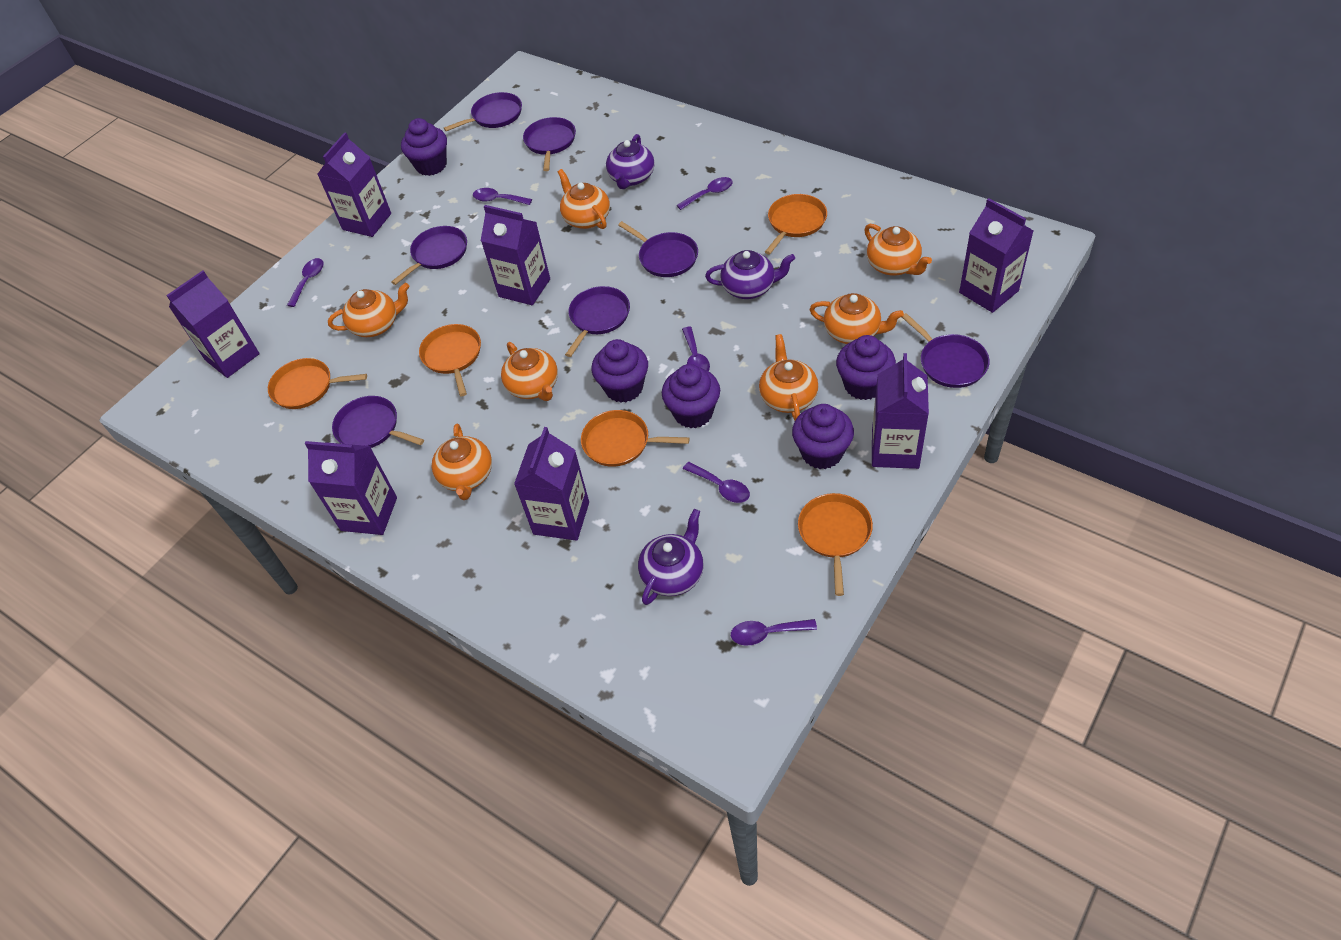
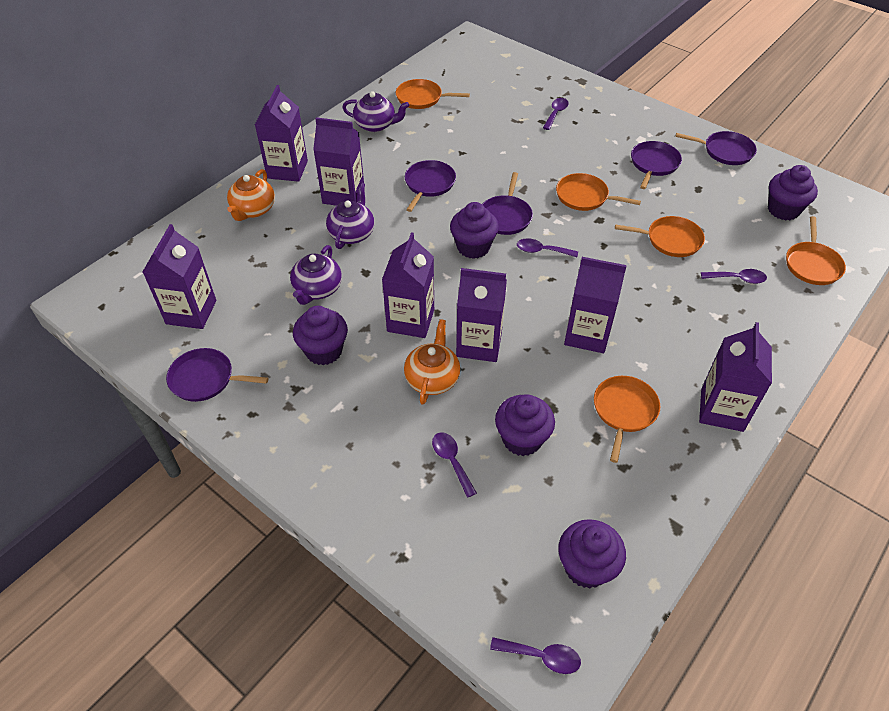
orange teapot: [328,283,410,337] [431,424,492,500] [501,342,558,401] [558,169,610,229] [759,334,818,421] [809,293,904,344] [864,224,932,276] = 7 -> [227,169,275,221] [404,319,460,405] = 2
purple pan: [332,396,424,448] [391,226,467,285] [444,92,522,131] [523,117,576,171] [565,286,630,357] [618,221,698,277] [902,313,989,388] = 7 -> [166,348,268,402] [405,160,456,212] [482,172,533,235] [631,141,682,189] [675,131,757,165] = 5
purple spoon: [287,258,324,307] [473,188,532,205] [677,177,733,210] [682,327,710,371] [683,462,750,503] [731,619,817,646] = 6 -> [432,432,477,498] [490,637,581,674] [517,238,578,257] [543,98,569,130] [701,269,767,284] = 5

